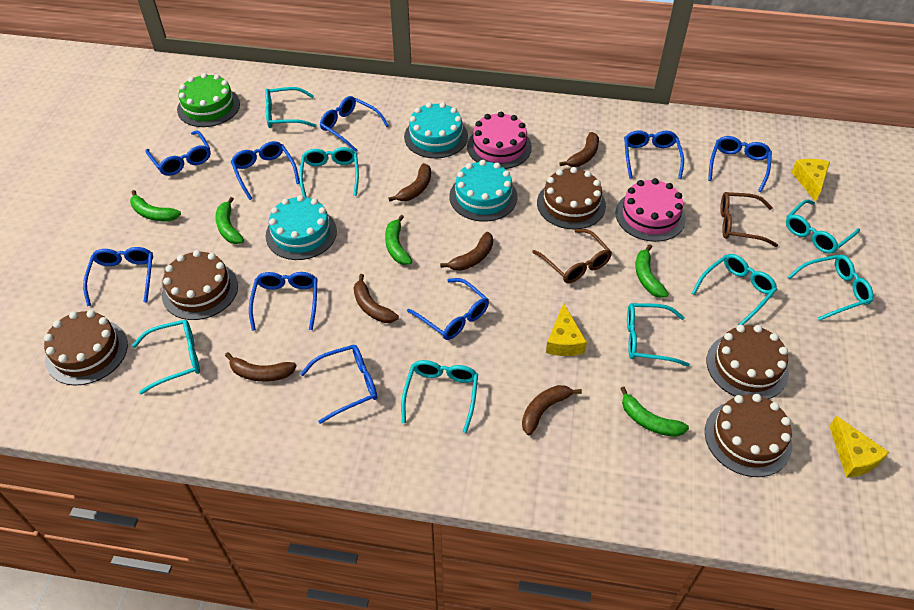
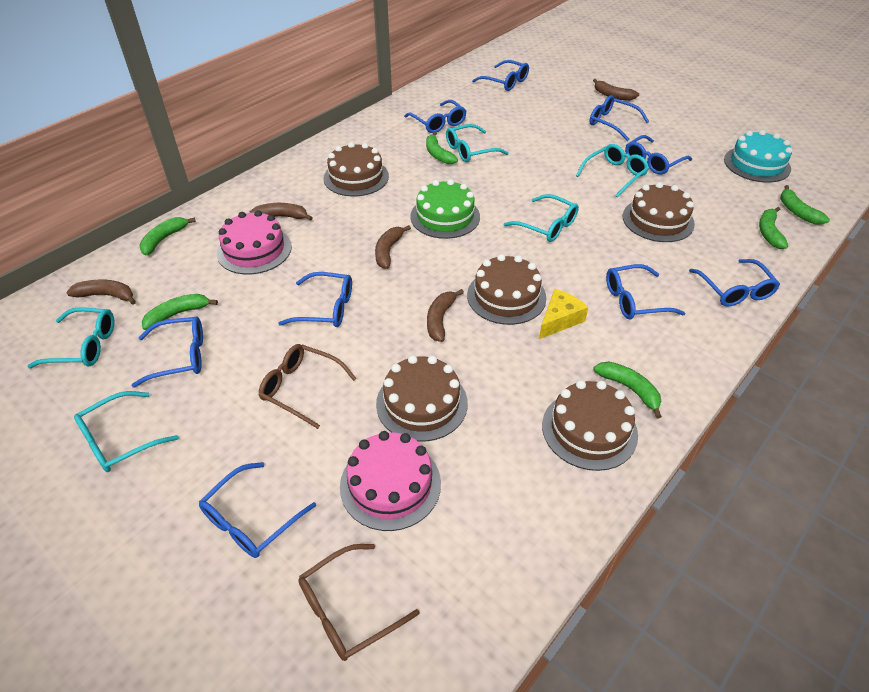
brown banana: [225,352,297,382] [353,274,399,323] [388,163,431,201] [440,232,493,271] [522,385,582,435] [560,132,599,167] = 6 -> [66,279,136,304] [249,203,313,221] [375,225,411,269] [427,289,464,342] [593,79,639,101] = 5
green banana: [130,190,181,222] [215,197,244,244] [385,215,412,265] [620,387,689,437] [635,244,668,298] = 5 -> [139,217,196,256] [142,294,218,330] [426,132,458,164] [594,362,662,419] [759,207,788,249] [780,185,830,225] = 6
turquoise cake: [266,195,337,260] [404,102,468,158] [450,160,518,222] = 3 -> [724,130,793,183] = 1
turquoise glasses: [132,320,200,394] [265,87,317,128] [299,147,359,197] [401,360,478,433] [627,303,690,367] [692,254,777,325] [786,199,860,254] [788,255,874,321] = 8 -> [27,307,114,368] [74,391,179,472] [446,124,509,162] [504,194,579,242] [576,144,649,197] = 5
yellow cheese: [546,303,587,356] [791,159,830,202] [829,416,889,478] = 3 -> [539,289,589,339] = 1

